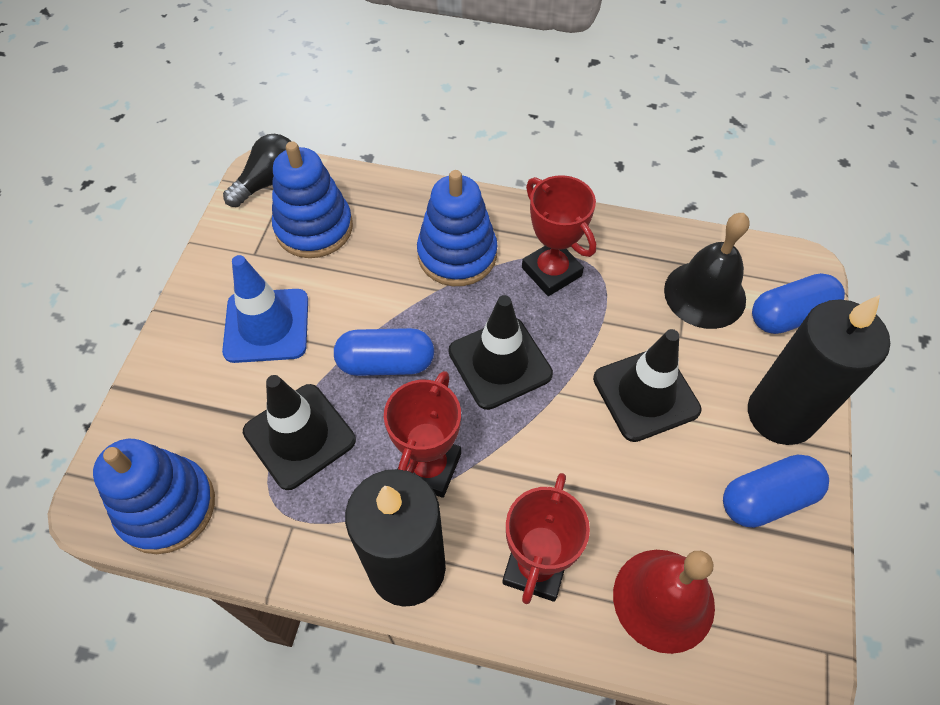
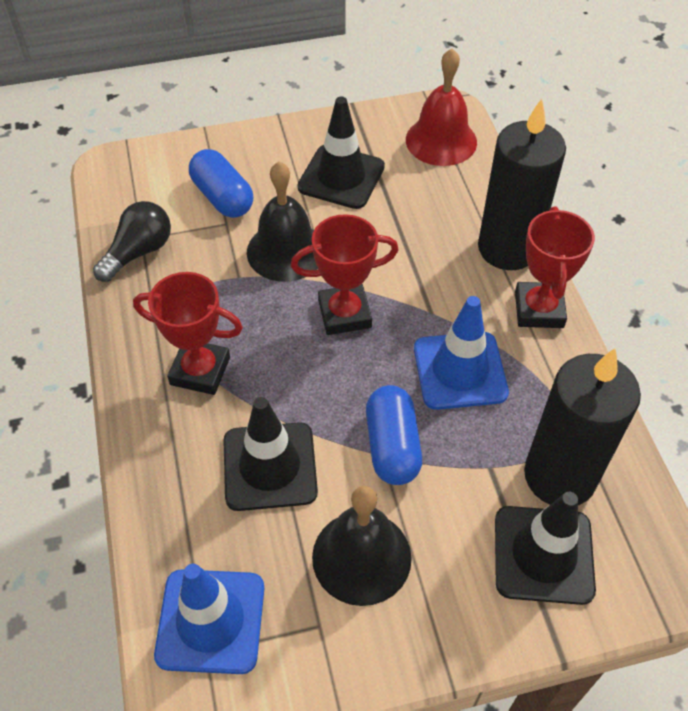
black bell: [664,213,750,329] = 1 -> [247,162,318,282] [312,486,412,606] = 2
blue capsule: [334,328,434,376] [723,455,829,528] [752,273,845,334] = 3 -> [189,149,253,218] [366,385,422,485] = 2
blue stacking toy: [93,439,215,554] [272,141,353,258] [417,170,498,286] = 3 -> none = 0
blue traffic cone: [222,255,308,363] = 1 -> [154,564,264,674] [414,296,509,410] = 2

